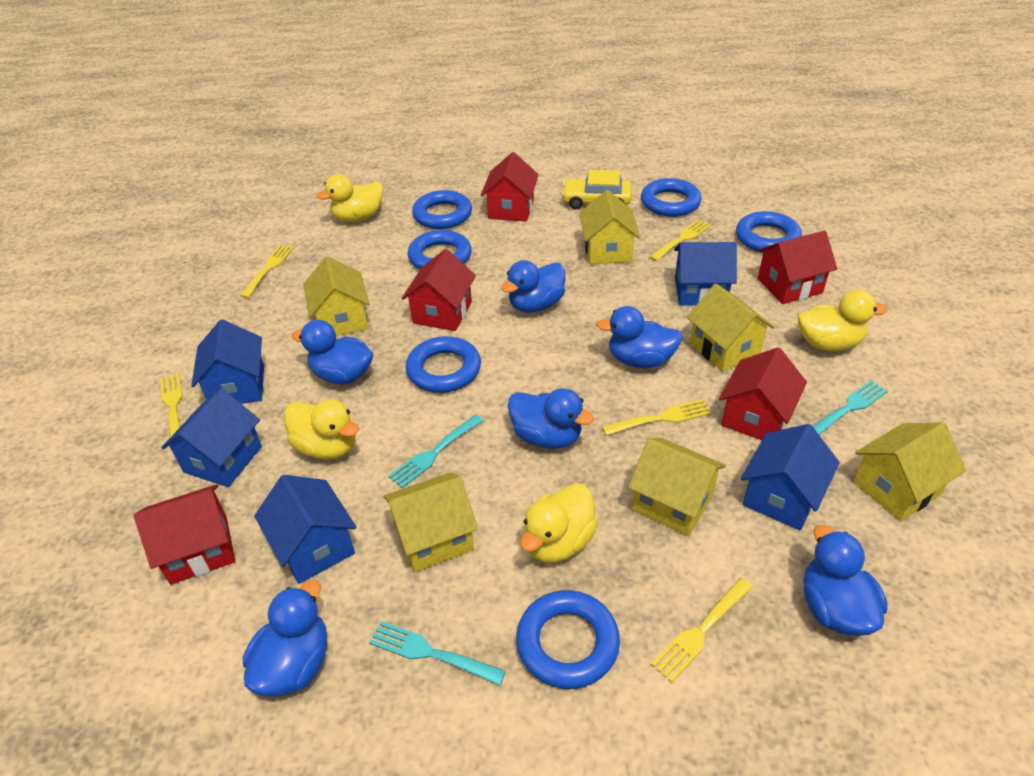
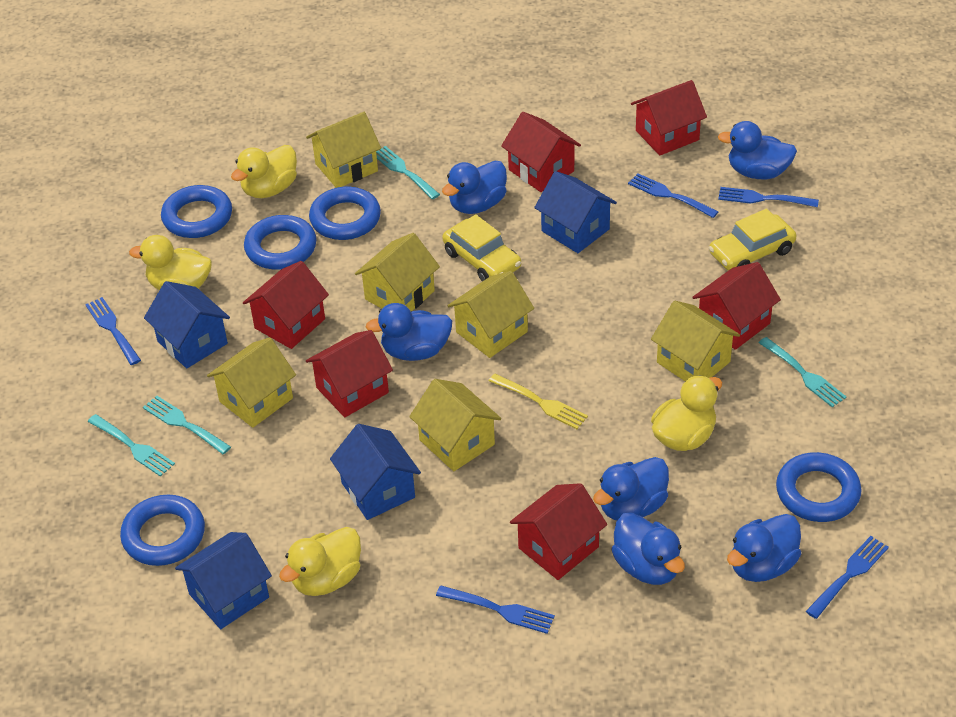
blue fork: none = 0 -> [85,297,141,365] [436,585,555,634] [628,173,718,218] [718,187,819,207] [806,536,889,619] = 5
blue house: [162,389,262,487] [191,319,264,404] [254,475,357,584] [674,242,737,306] [741,424,840,530] = 5 -> [144,281,230,368] [175,532,272,629] [330,424,421,520] [534,171,617,253] = 4
blue ring: [406,336,481,393] [408,230,472,270] [412,190,472,229] [516,590,620,689] [641,178,701,217] [736,211,802,253] = 6 -> [120,495,205,566] [161,185,232,238] [244,215,317,270] [309,187,381,240] [776,452,861,522] = 5
red house: [134,484,235,585] [401,249,476,331] [481,152,539,222] [719,347,807,440] [757,231,837,304] = 5 -> [243,261,329,349] [306,330,393,417] [501,112,581,192] [510,483,607,580] [631,80,707,155] [693,262,781,350] = 6
turquoise fork: [369,621,506,686] [388,415,484,488] [813,380,888,435] = 3 -> [87,414,175,477] [143,396,231,454] [376,146,440,199] [758,337,847,407] = 4
yellow car: [561,170,632,209] = 1 -> [442,214,521,282] [709,209,797,271] = 2
yellow fork: [160,373,182,437] [240,245,294,298] [602,399,711,436] [649,219,711,261] [651,578,753,683] = 5 -> [489,374,588,429] = 1

